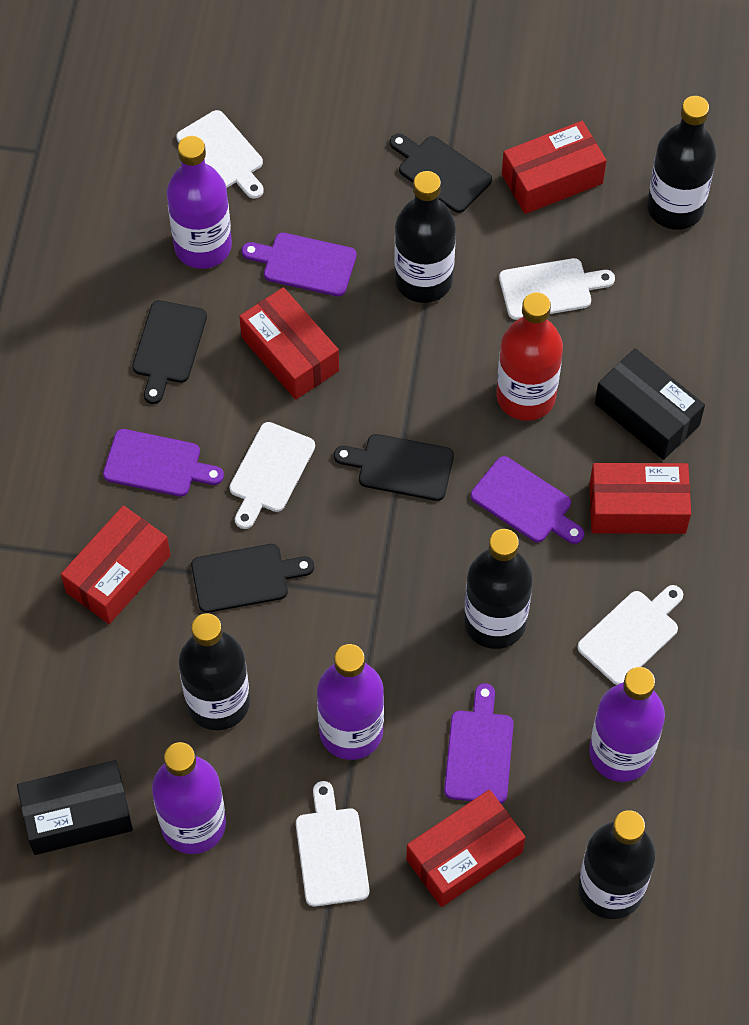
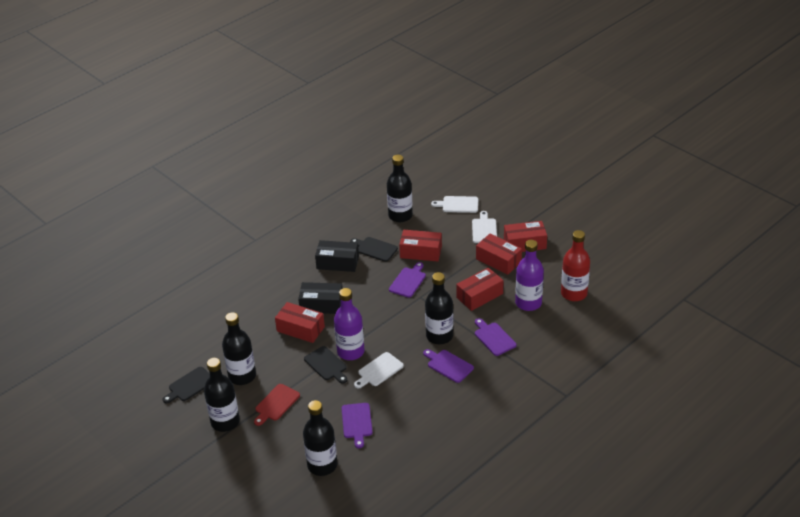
black cutting board: [132,300,207,404] [191,544,314,613] [334,434,454,501] [390,133,492,213] = 4 -> [163,367,210,403] [304,346,347,384] [350,237,398,262] = 3
purple bottle: [152,742,226,854] [167,136,232,269] [317,644,384,760] [589,667,665,782] = 4 -> [334,288,364,360] [515,240,544,311] = 2
red cutting board: none = 0 -> [254,384,300,426] = 1
white cutting board: [176,110,264,199] [229,422,315,529] [296,781,370,907] [499,258,615,320] [577,585,683,685] = 5 -> [354,352,404,389] [431,196,478,213] [472,211,497,243] = 3

